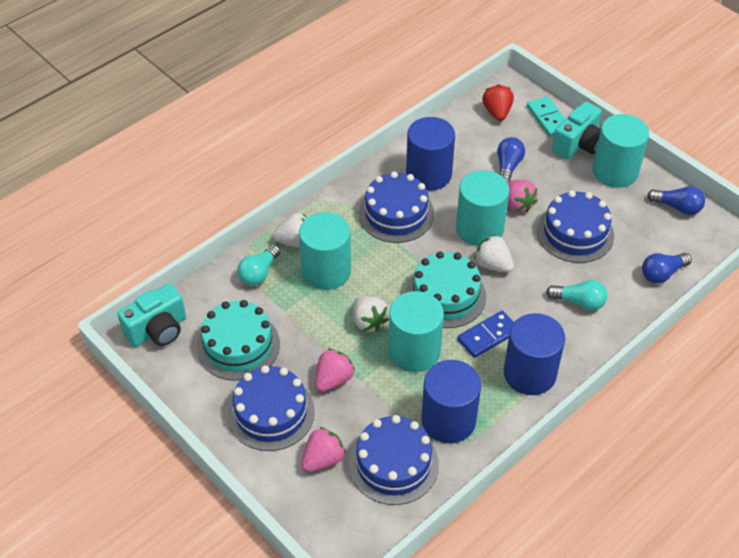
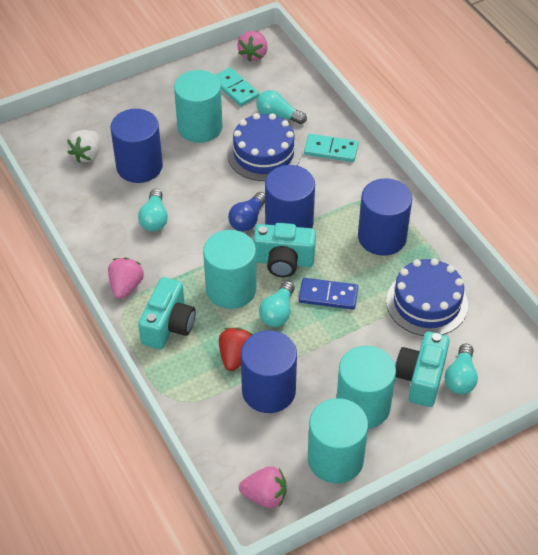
blue cake: [228,365,315,451] [349,415,439,505] [358,171,434,243] [537,190,614,263] = 4 -> [227,113,301,181] [386,258,468,336] = 2
blue cylinder: [406,117,455,191] [422,360,481,443] [504,313,565,395] = 3 -> [110,109,163,183] [241,330,297,413] [265,165,315,228] [358,178,412,256] = 4
blue light bulb: [497,137,525,182] [642,253,692,283] [647,186,705,215] = 3 -> [228,192,265,232] = 1
turquoise cake: [197,300,280,381] [406,251,486,328] = 2 -> none = 0
turquoise camera: [117,283,186,347] [552,101,602,160] = 2 -> [138,277,196,349] [253,223,316,277] [395,331,450,407] = 3
turquoise domino: [527,96,565,137] = 1 -> [215,67,259,106] [304,134,358,162] = 2
turquoise light bulb: [237,245,280,286] [546,280,607,311] = 2 -> [138,189,168,232] [256,90,307,124] [259,281,295,327] [445,344,478,394] = 4
white strawberry: [272,213,307,248] [353,296,389,332] [474,235,514,273] = 3 -> [67,130,100,163] = 1

